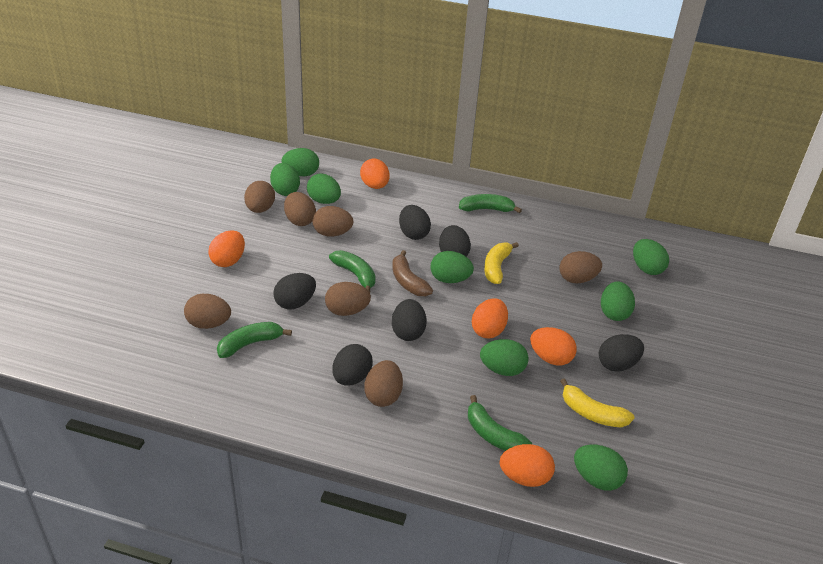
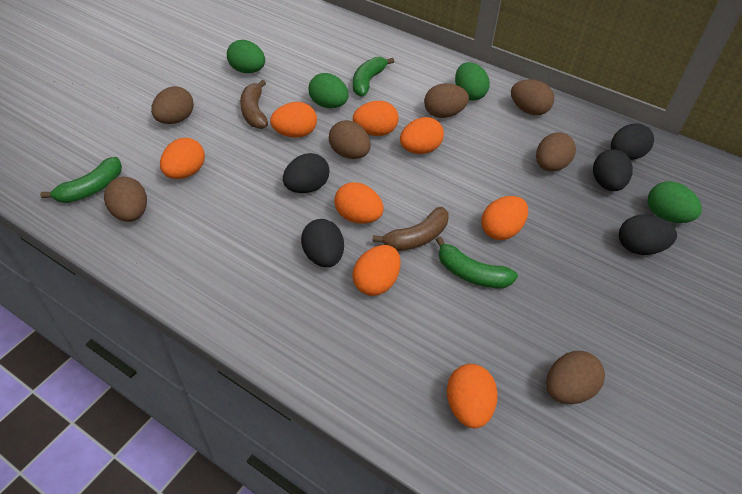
black egg: [273,273,316,309] [332,344,373,386] [392,299,427,341] [399,205,431,240] [439,225,471,257] [599,334,644,372] = 6 -> [283,153,330,193] [301,219,344,267] [593,149,633,191] [611,123,654,160] [619,215,677,255] = 5
brown banana: [392,250,433,296] = 1 -> [240,80,268,129] [372,207,449,251] = 2
green banana: [217,322,292,358] [329,250,376,292] [459,194,522,213] [468,395,532,451] = 4 -> [40,157,122,203] [353,57,394,97] [436,236,518,288] = 3
green egg: [270,163,300,196] [281,148,319,176] [307,174,341,204] [430,251,474,283] [480,339,529,376] [574,445,628,491] [601,281,635,321] [633,239,669,275] = 8 -> [227,40,265,73] [309,73,349,108] [455,62,490,101] [648,181,702,223] = 4
orange egg: [208,230,245,267] [360,159,389,189] [472,298,508,338] [500,444,555,487] [530,327,577,365] = 5 -> [160,138,205,179] [270,102,317,138] [334,182,383,223] [352,245,401,296] [353,101,399,136] [400,117,444,154] [447,364,498,428] [481,196,528,240] = 8
yellow banana: [484,242,519,284] [560,378,635,427] = 2 -> none = 0

